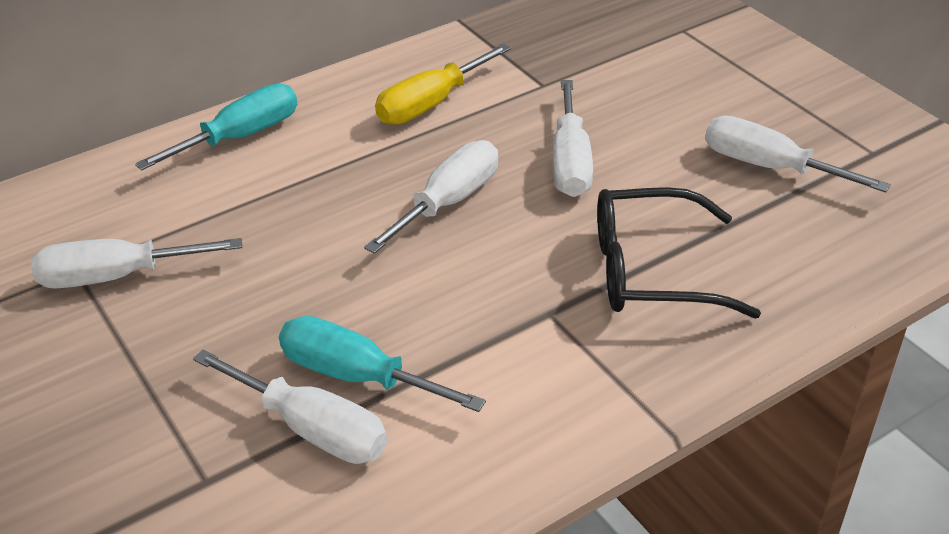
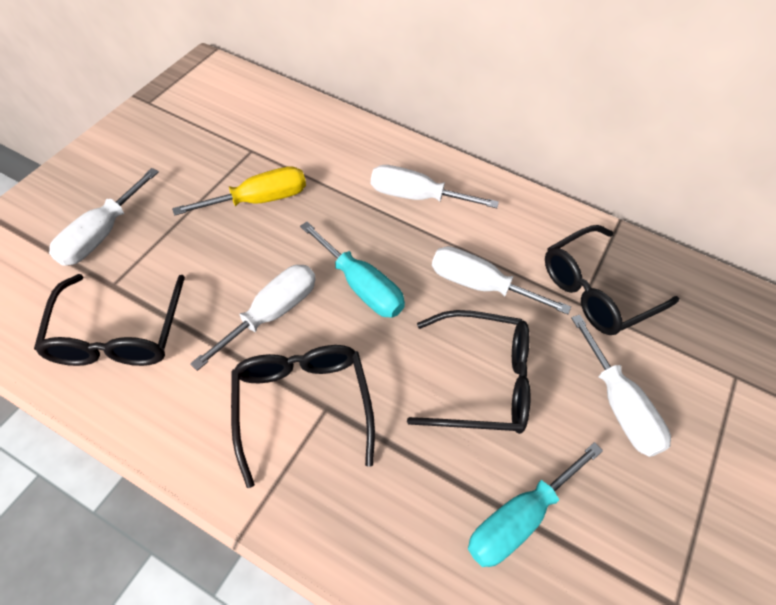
black glasses: [597,187,761,318] = 1 -> [34,274,185,366] [231,345,375,488] [407,310,530,434] [545,225,679,335] = 4

